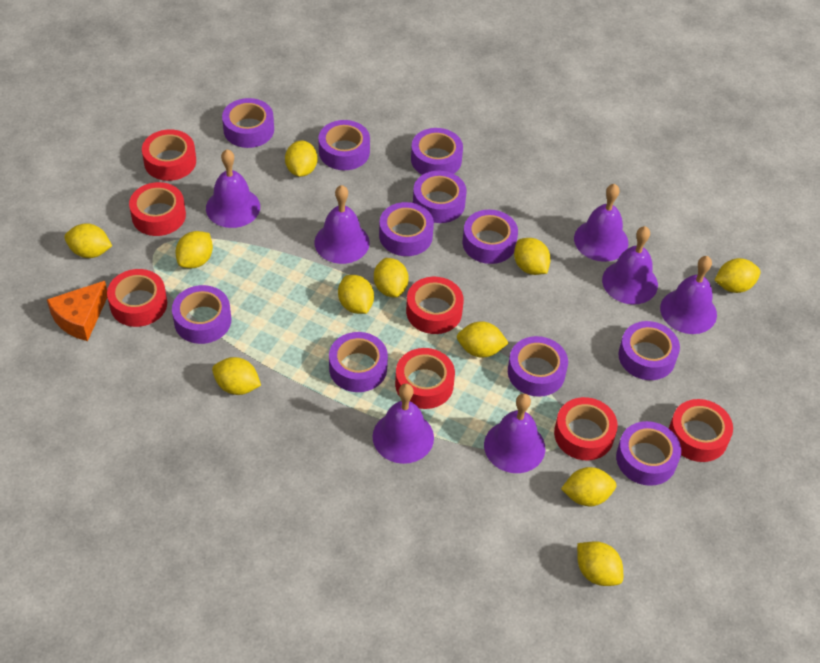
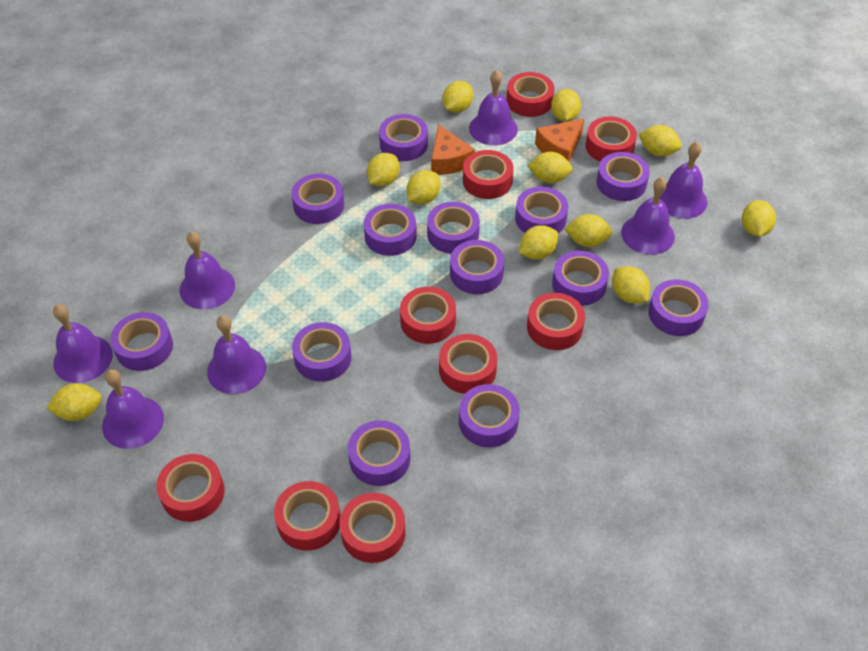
orange cheese: [47,281,107,341] = 1 -> [431,124,475,175] [535,119,584,162] = 2
purple tape: [172,285,231,344] [222,98,274,148] [318,120,370,170] [329,332,388,392] [379,202,434,256] [411,128,463,175] [413,171,467,223] [462,210,518,264] [508,336,568,397] [616,421,681,486] [618,321,680,380] = 11 -> [110,312,173,371] [291,174,344,224] [292,322,351,382] [348,420,410,486] [363,204,417,256] [379,114,428,161] [427,202,480,254] [450,240,504,294] [459,384,520,448] [515,186,569,233] [552,251,609,306] [596,152,650,201] [648,279,709,336] = 13
red tape: [107,269,167,327] [129,182,186,236] [142,129,196,181] [395,348,455,409] [406,277,464,334] [554,397,618,460] [669,399,733,462] = 7 -> [156,454,225,522] [274,481,341,551] [340,493,406,563] [400,286,456,344] [439,334,497,394] [463,150,513,199] [506,72,554,117] [527,293,585,350] [585,117,637,162] = 9

